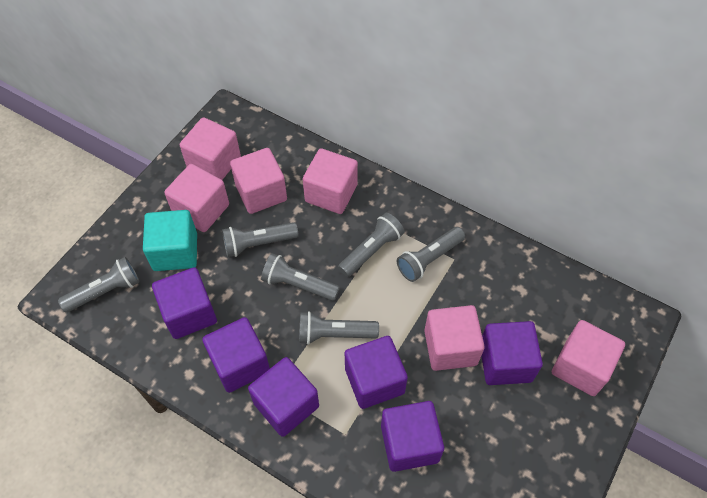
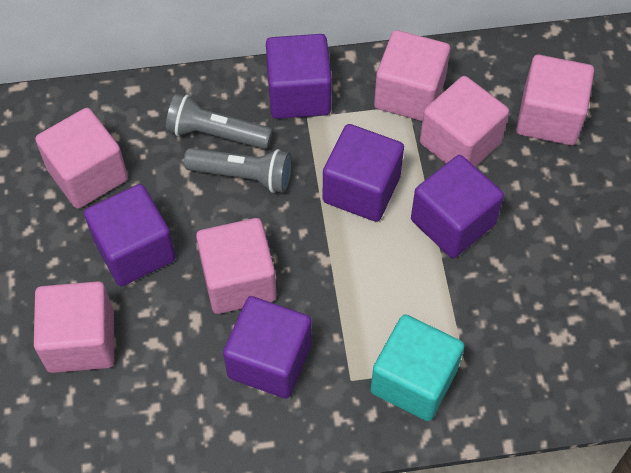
grey flashlight: [58,257,140,313] [222,222,299,257] [261,253,340,301] [299,311,379,345] [338,213,405,277] [397,227,465,282] = 6 -> [166,93,272,149] [184,148,292,193] = 2
purple cube: [152,267,217,339] [202,317,270,393] [248,357,319,437] [345,336,408,409] [381,401,444,472] [481,321,543,385] = 6 -> [84,184,176,286] [223,296,312,399] [266,34,332,119] [323,124,404,222] [411,155,504,258] = 5

